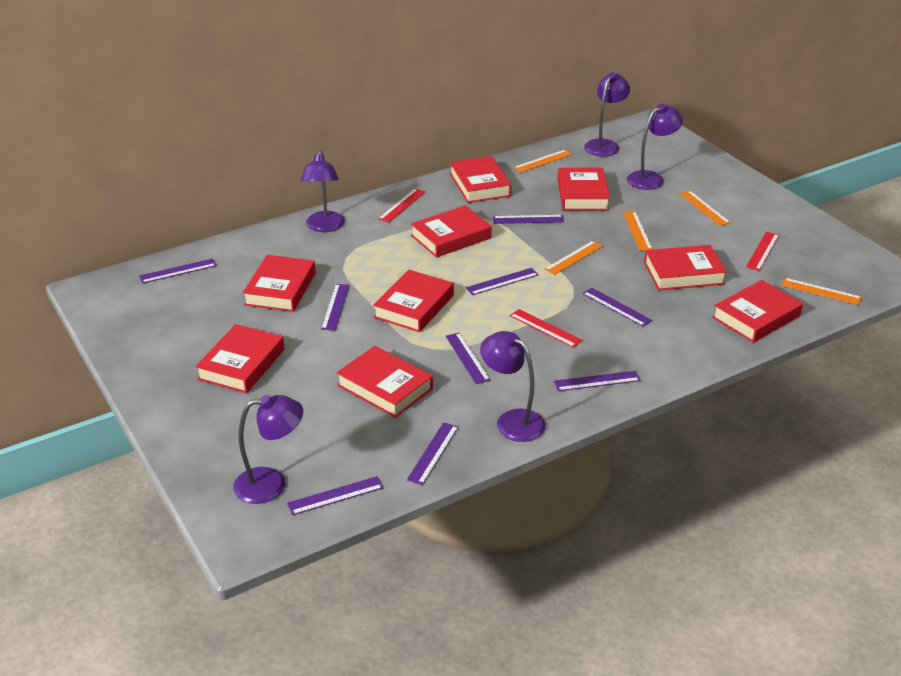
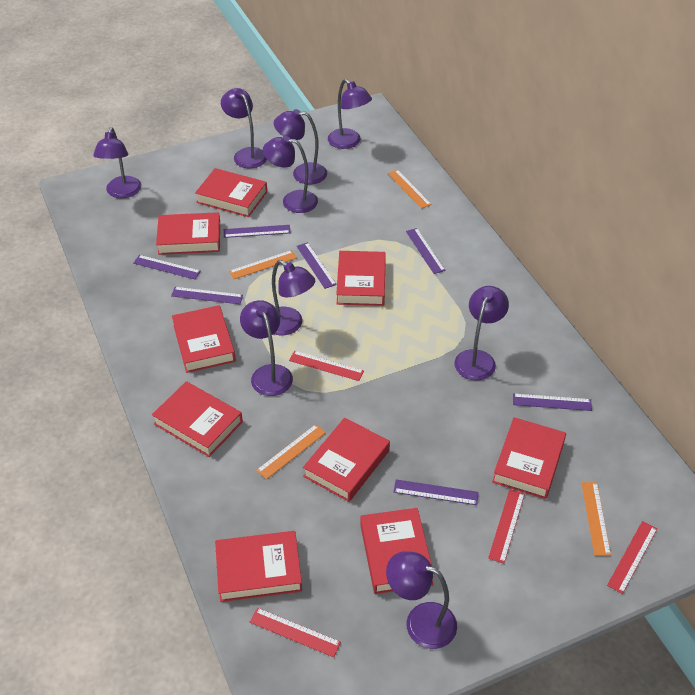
orange ruler: [513,150,572,173] [544,241,603,275] [623,212,653,251] [680,191,731,226] [781,278,862,305] = 5 -> [229,250,297,279] [256,424,326,480] [388,170,432,209] [582,482,611,556] = 4
purple lamp: [233,395,303,504] [301,150,345,232] [480,331,546,442] [584,72,630,157] [627,104,683,190] = 5 -> [93,127,141,198] [221,88,267,168] [240,300,293,396] [263,136,318,213] [272,260,315,335] [274,109,327,184] [328,79,372,149] [386,551,457,649] [454,286,509,380] = 9
purple ruler: [139,258,217,284] [287,476,383,515] [321,284,350,331] [407,422,459,485] [446,332,491,384] [466,268,539,295] [493,215,564,224] [554,371,640,391] [582,288,652,327] = 9 -> [133,255,201,279] [171,287,243,304] [224,225,291,238] [296,242,337,289] [393,479,479,505] [406,228,446,274] [513,393,592,411] = 7
red ruler: [378,188,425,223] [510,309,583,348] [746,232,779,271] = 3 -> [250,608,341,657] [289,351,364,381] [488,489,525,563] [607,521,657,594] = 4

